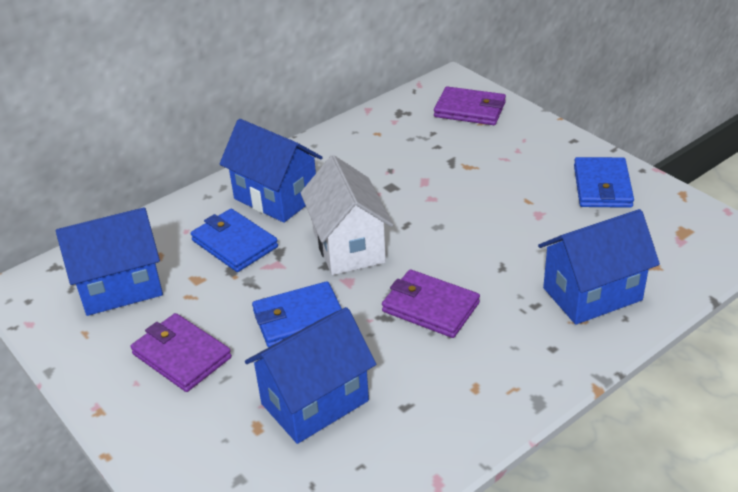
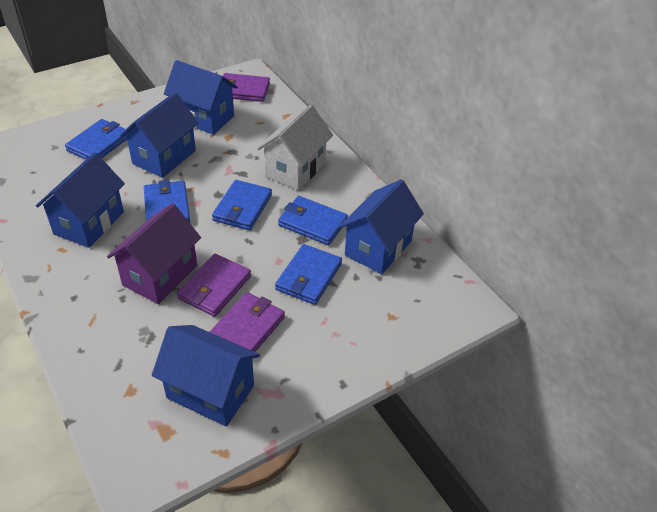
blue house: [56,207,163,316] [219,119,323,223] [245,307,376,444] [538,209,660,325] = 4 -> [36,152,125,248] [120,92,199,178] [152,325,260,426] [164,60,238,135] [339,179,424,274] = 5
blue wallet: [191,209,278,272] [252,281,342,347] [574,157,634,208] = 3 -> [65,119,127,160] [144,180,190,223] [212,180,272,230] [275,244,342,305] [278,196,348,245] = 5
purple house: none = 0 -> [107,203,201,304] = 1

